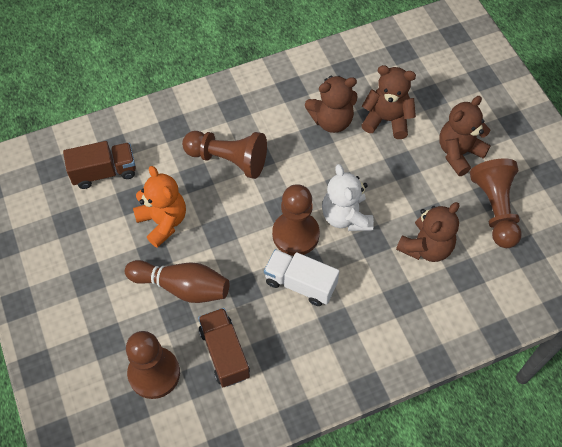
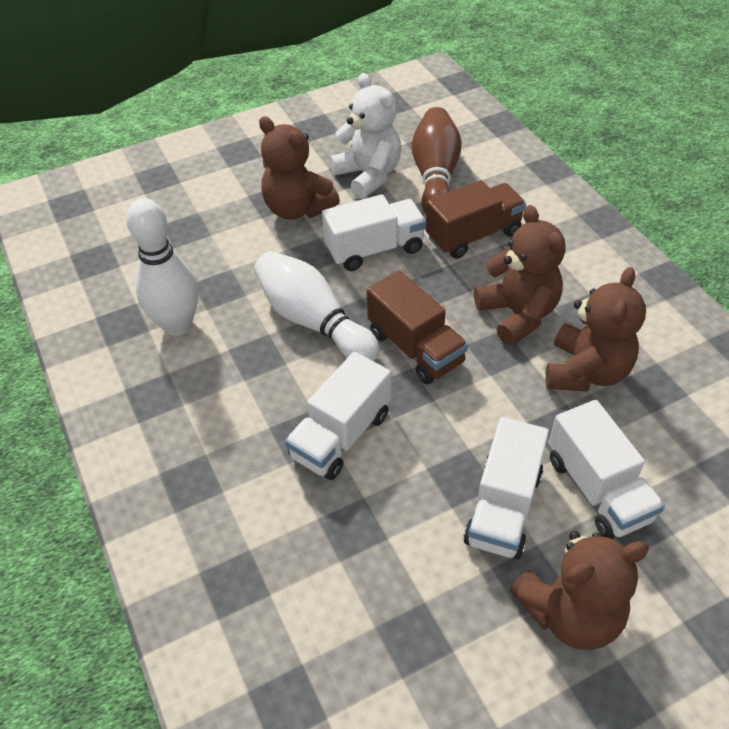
brown pawn: [126,331,180,399] [182,131,267,179] [272,184,320,256] [470,158,522,248] = 4 -> none = 0
orange teddy bear: [133,166,186,248] = 1 -> none = 0
white bowling pin: none = 0 -> [126,198,198,336] [254,251,380,361] = 2
white truck: [264,249,339,306] = 1 -> [285,352,391,480] [322,194,426,271] [463,417,549,559] [549,400,665,539] = 4

